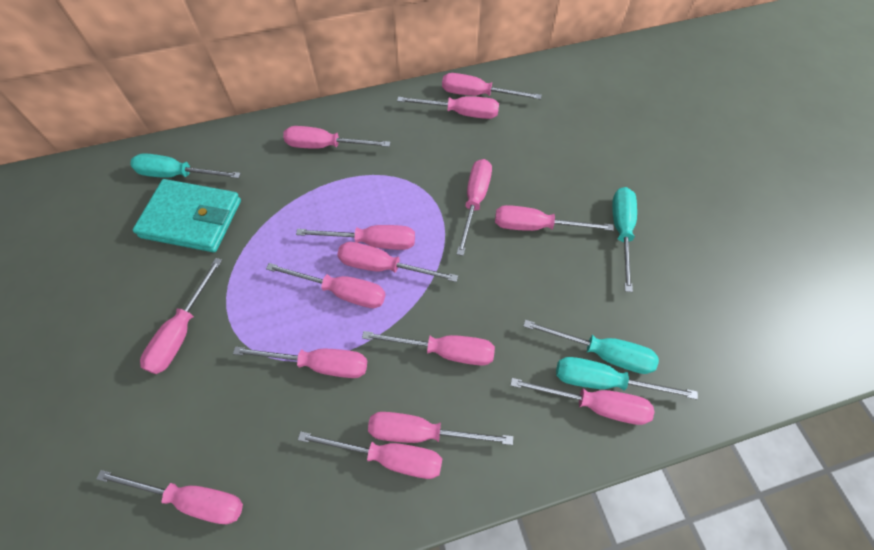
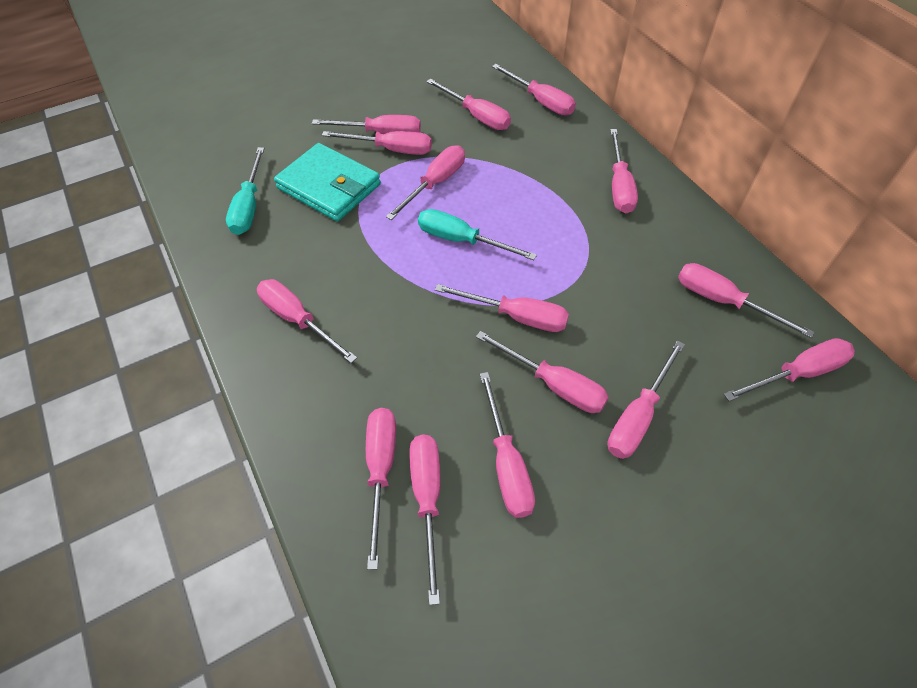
turquoise screwdriver: [130,153,241,179] [523,319,659,374] [556,357,698,400] [612,187,637,292] = 4 -> [226,147,264,235] [418,209,537,260] = 2

